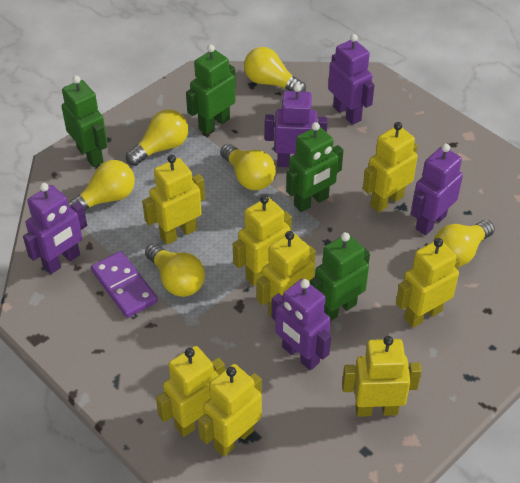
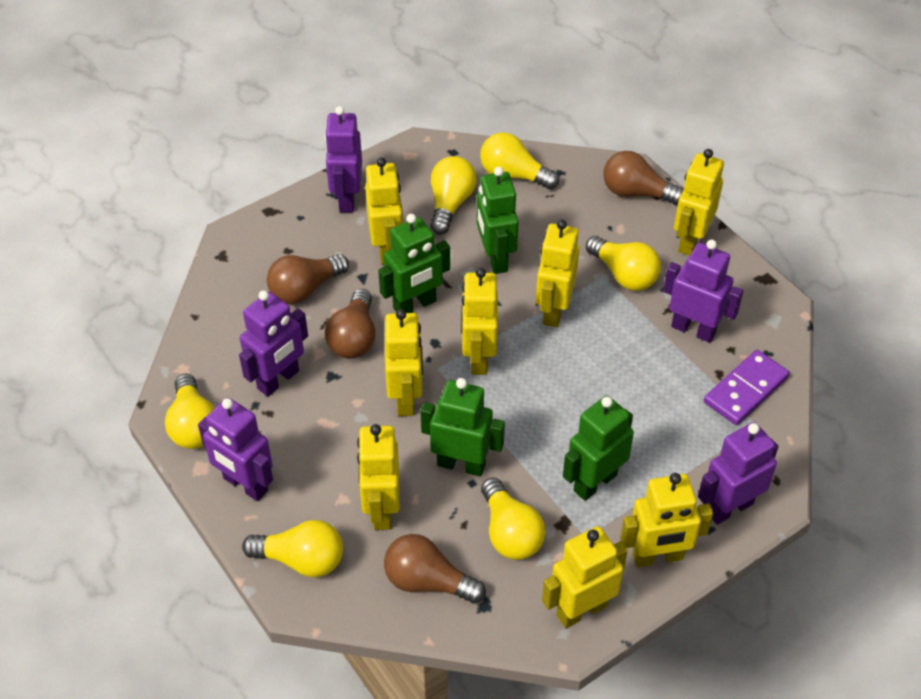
brown light bulb: none = 0 -> [267,254,349,304] [325,289,376,358] [384,534,486,604] [603,151,684,205] = 4

